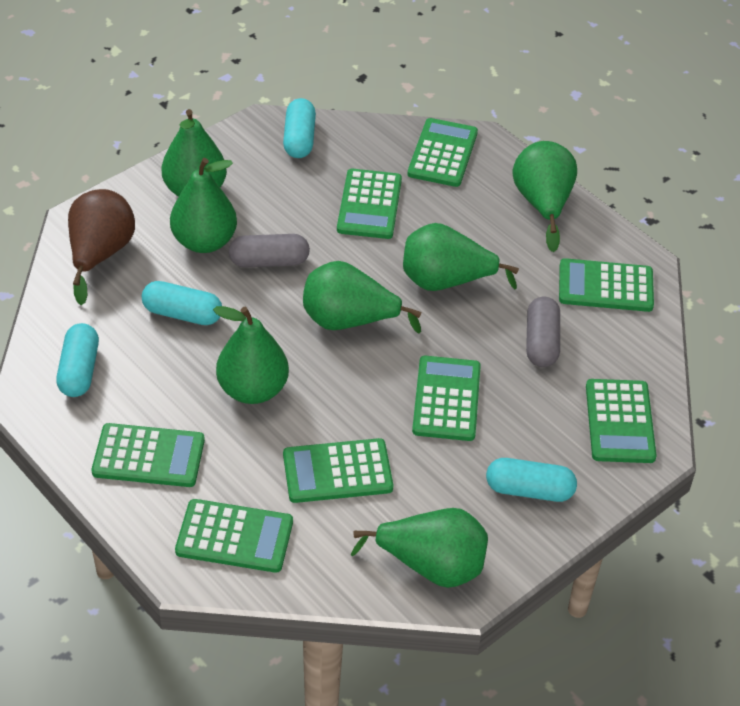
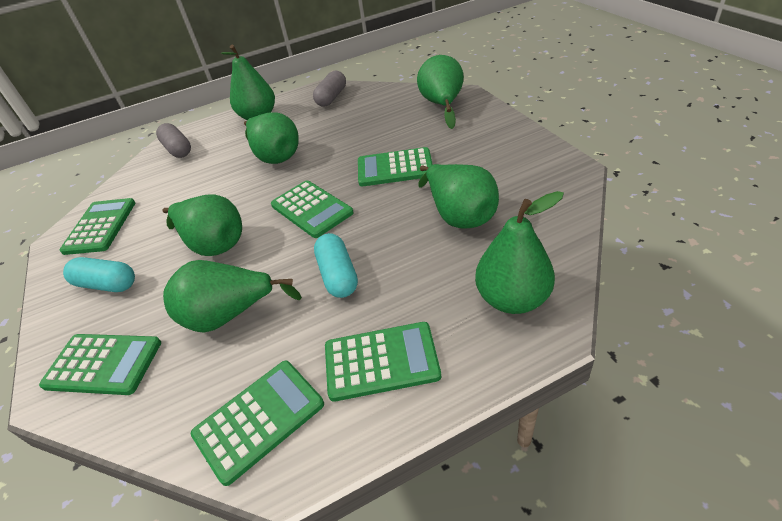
brown pear: [68,189,135,305] = 1 -> none = 0
green calculator: [91,423,205,487] [175,499,293,573] [283,438,393,503] [337,169,402,239] [407,118,478,187] [412,356,481,441] [559,258,654,312] [586,379,657,463] = 8 -> [39,334,161,395] [60,198,135,255] [191,361,324,486] [271,180,354,238] [325,322,441,402] [358,147,433,187] = 6
turquoise capsule: [56,323,99,397] [142,281,222,325] [283,98,316,158] [486,458,577,502] = 4 -> [63,257,135,292] [314,233,358,298] = 2

